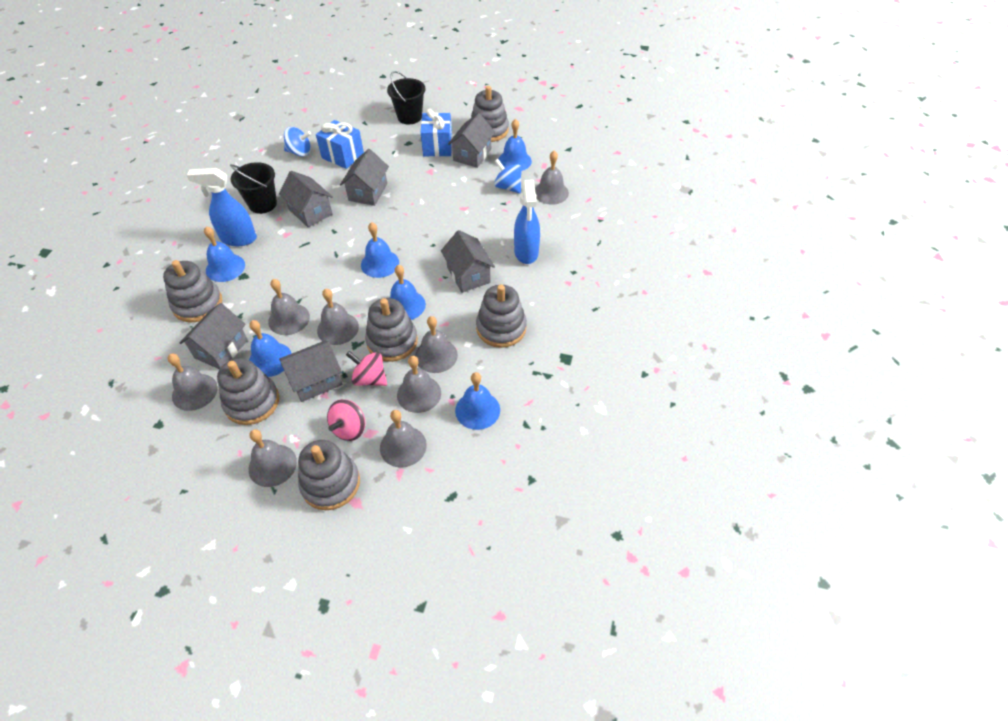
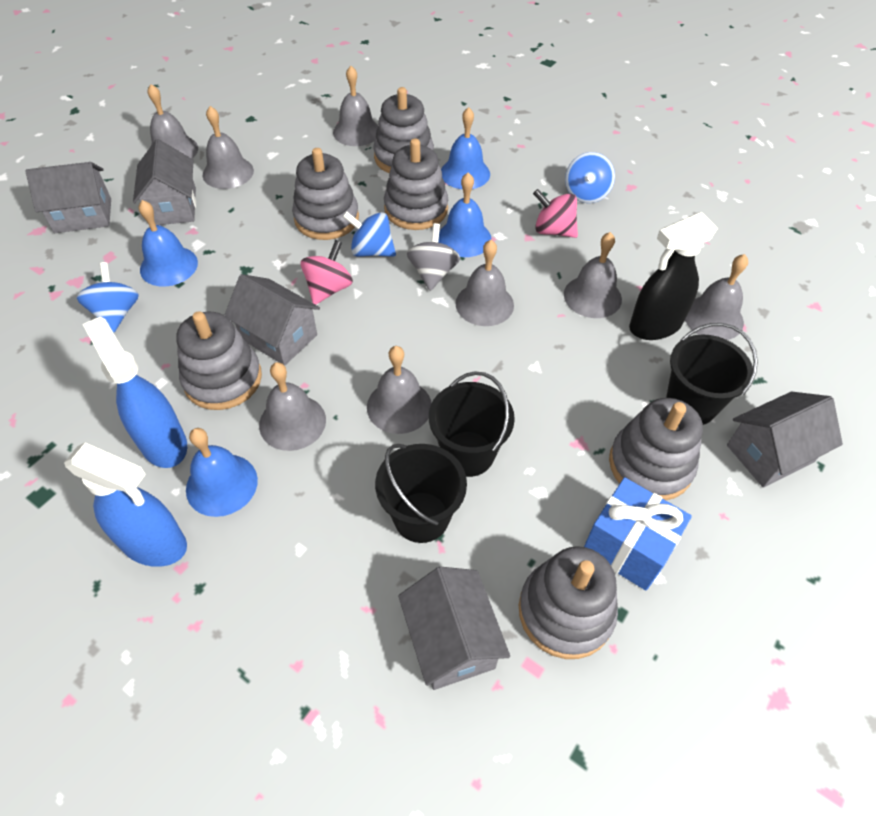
black bucket: [230,162,277,214] [387,71,425,124] = 2 -> [375,444,467,543] [429,371,515,477] [666,323,758,425] = 3
black spray bottle: none = 0 -> [629,212,718,340] = 1
blue bell: [204,226,245,282] [249,320,292,377] [361,222,399,278] [390,265,426,320] [455,372,500,430] [499,119,532,171] = 6 -> [139,200,198,287] [186,428,258,517] [438,173,492,257] [441,107,490,189] = 4
blue gift: [316,120,364,169] [420,109,452,157] = 2 -> [584,477,692,591] = 1
blue spinning top: [284,127,311,157] [494,159,522,194] = 2 -> [77,262,139,333] [343,211,396,257] [565,152,615,203] = 3
grey house: [179,303,248,369] [279,171,333,228] [279,340,343,402] [340,149,389,206] [441,230,495,293] [448,113,495,168] = 6 -> [25,162,111,233] [133,139,196,225] [225,274,320,366] [398,567,510,690] [727,392,843,488] = 5
grey spinning top: none = 0 -> [407,223,460,291] = 1

